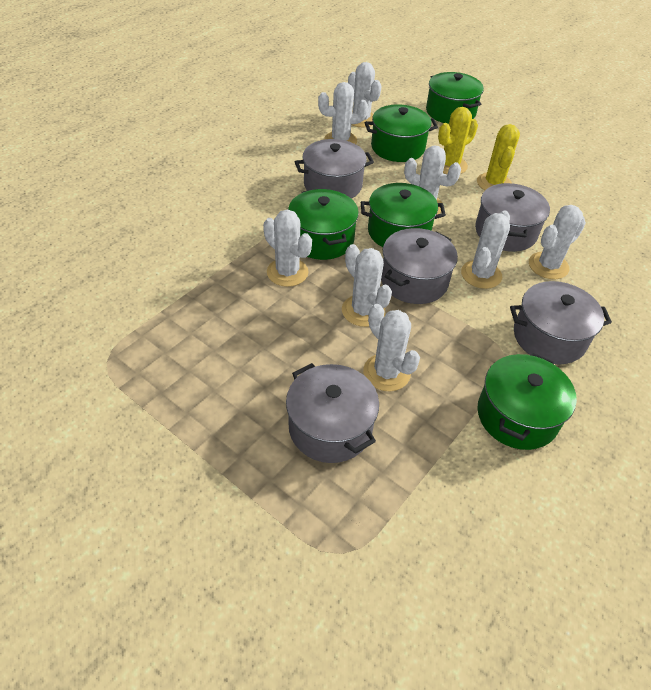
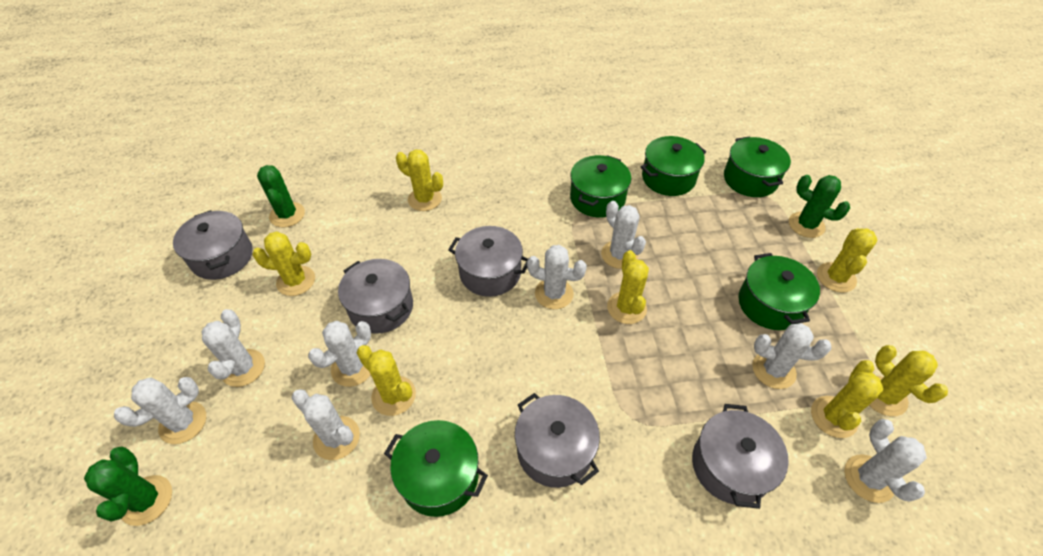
green cactus: none = 0 -> [84,446,172,526] [257,165,305,227] [789,175,850,238] = 3
yellow cactus: [438,107,478,174] [477,124,520,190] = 2 -> [252,231,315,296] [357,345,416,416] [396,149,443,211] [607,250,649,324] [811,360,883,438] [817,228,877,293] [869,345,948,416] = 7

